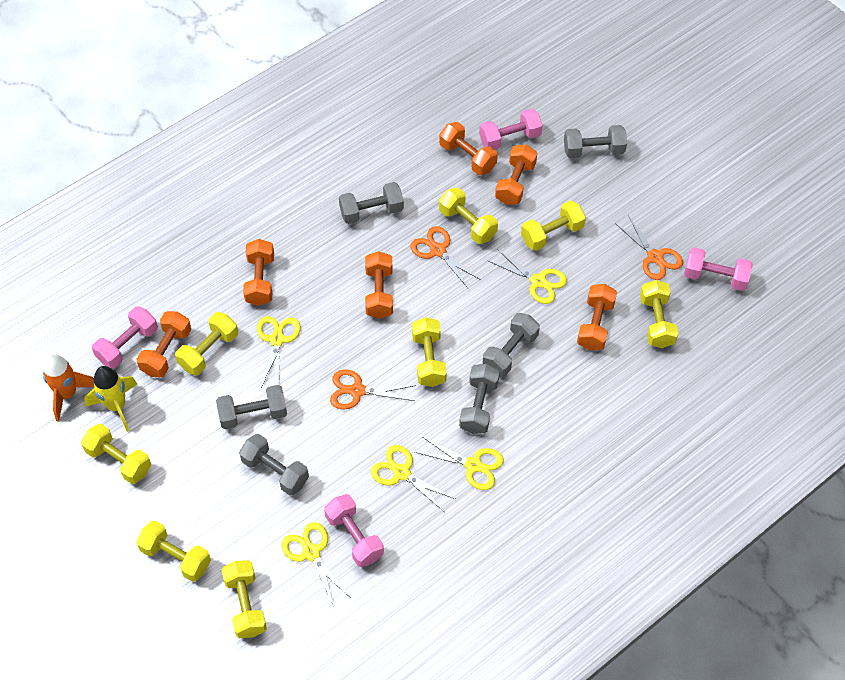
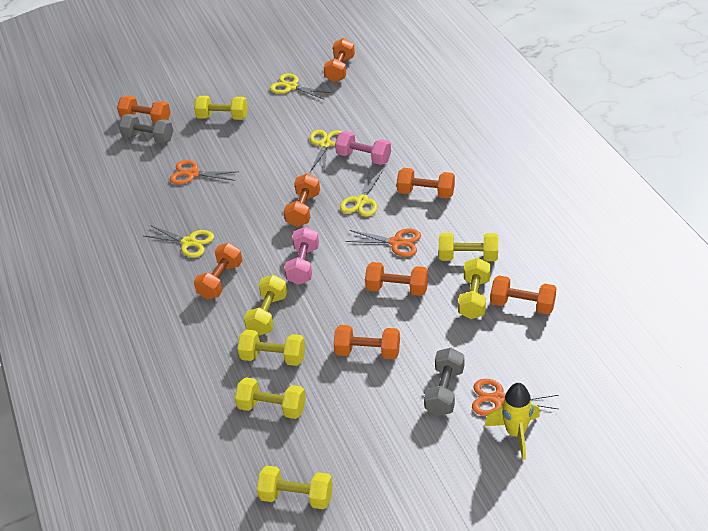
grey dumbbell: [216,385,287,429] [239,434,309,496] [339,182,404,224] [459,364,500,434] [483,313,540,377] [564,125,627,158] = 6 -> [119,114,173,143] [424,348,464,416] = 2
orange dumbbell: [137,311,191,378] [243,239,274,306] [365,251,393,319] [439,122,498,175] [495,144,537,205] [577,284,617,351] = 6 -> [117,96,171,124] [194,243,243,299] [284,173,320,227] [324,38,355,82] [333,325,400,359] [365,262,428,296] [397,168,455,199] [490,276,556,314] = 8
orange rocket: [43,353,94,422] = 1 -> none = 0
pink dumbbell: [92,306,158,369] [324,494,384,567] [479,108,543,150] [684,247,753,291] = 4 -> [284,226,319,285] [335,131,391,165] = 2
yellow dumbbell: [81,424,151,484] [136,521,211,582] [175,312,238,375] [222,560,267,638] [412,317,447,387] [439,188,498,244] [521,201,586,251] [640,280,678,348] = 8 -> [194,96,248,120] [235,377,306,419] [237,330,305,366] [244,275,287,335] [257,466,333,509] [439,233,498,261] [458,258,491,319] = 7
yellow scissors: [257,316,301,387] [282,522,351,607] [371,445,455,511] [415,437,504,490] [488,249,567,304] = 5 -> [144,225,214,258] [270,73,331,100] [310,130,342,172] [340,168,383,217] = 4

